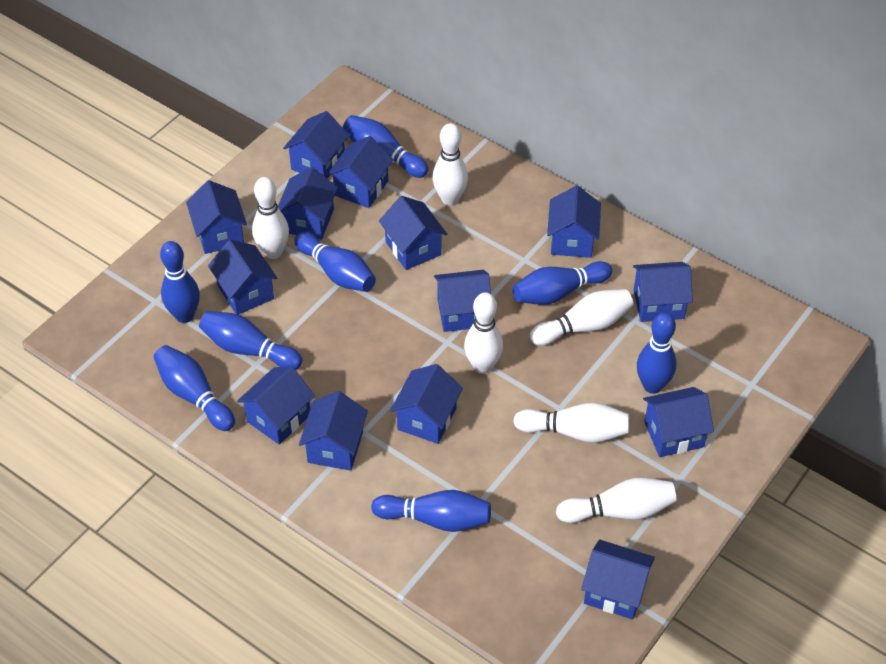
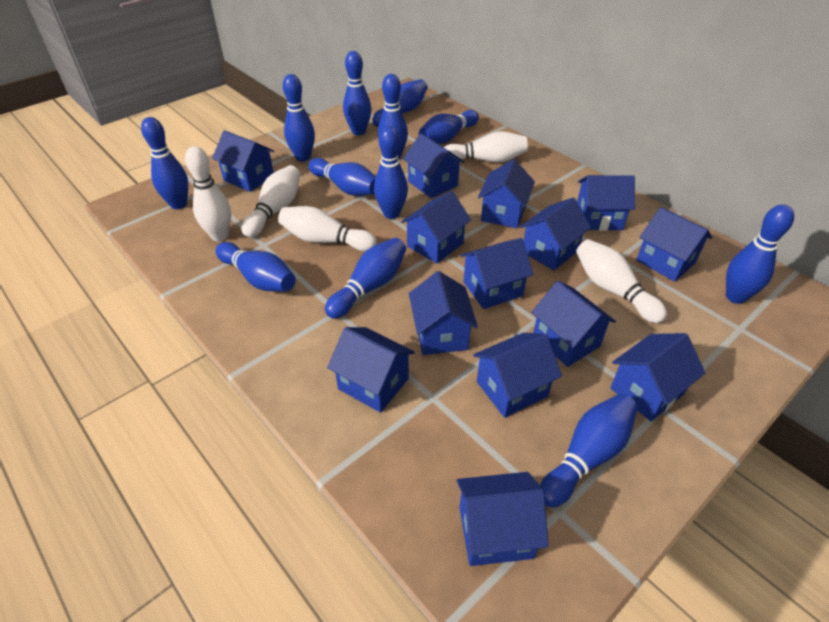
blue bowling pin: [154,345,235,431] [160,241,200,323] [199,311,303,370] [294,232,376,292] [343,115,429,178] [371,490,491,532] [513,261,612,305] [637,312,676,394] = 8 -> [141,117,189,209] [216,242,296,291] [283,74,315,162] [308,158,376,196] [325,238,406,319] [343,51,371,135] [372,79,428,127] [374,126,408,219] [378,74,408,159] [419,110,479,144] [540,394,638,507] [726,204,794,304] = 12
white bowling pin: [252,177,289,259] [432,123,468,206] [464,292,503,374] [513,403,629,443] [530,289,634,346] [556,477,677,523] = 6 -> [185,146,231,241] [241,165,300,237] [278,206,377,252] [444,131,528,163] [576,239,667,323] = 5

